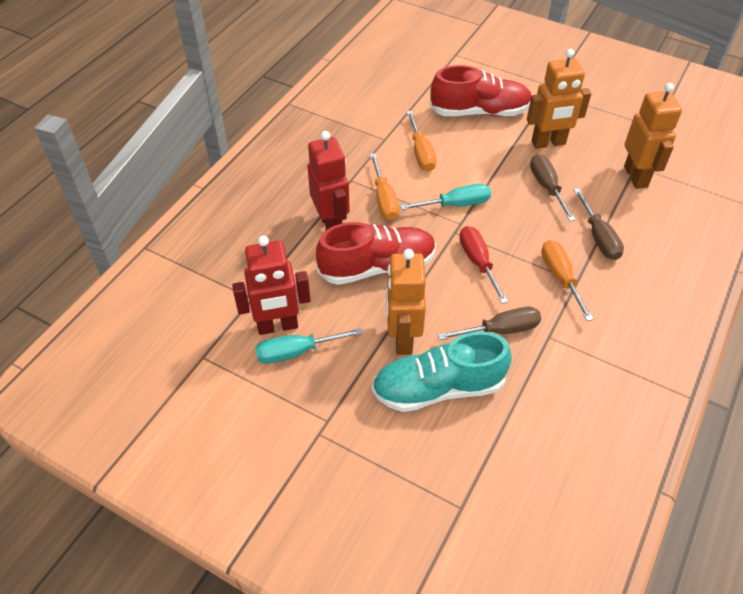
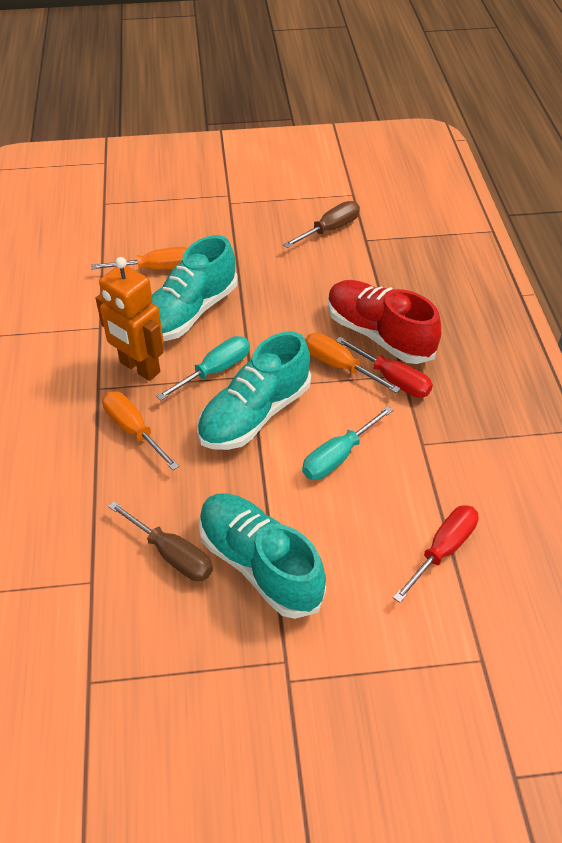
brown screwdriver: [437,307,541,340] [530,154,575,221] [574,188,624,260] = 3 -> [108,501,213,581] [283,201,360,248] = 2
orange robot: [386,249,426,355] [527,49,591,149] [624,83,682,189] = 3 -> [96,257,164,381] = 1
red robot: [232,236,311,335] [307,131,350,230] = 2 -> none = 0
red screwdriver: [459,226,508,304] = 1 -> [335,337,433,398] [393,505,479,603] = 2
red shoe: [316,222,436,285] [429,65,531,116] = 2 -> [328,280,441,364] = 1
turquoise shoe: [372,331,512,412] = 1 -> [151,235,238,341] [197,331,311,450] [199,493,326,619] = 3

